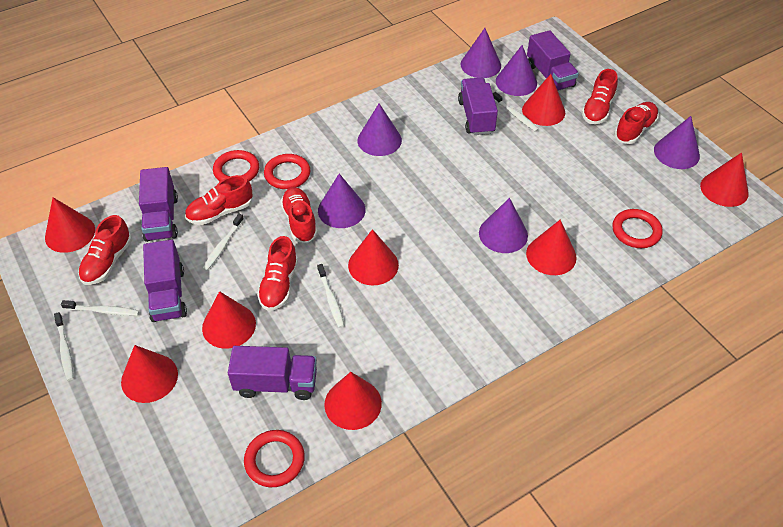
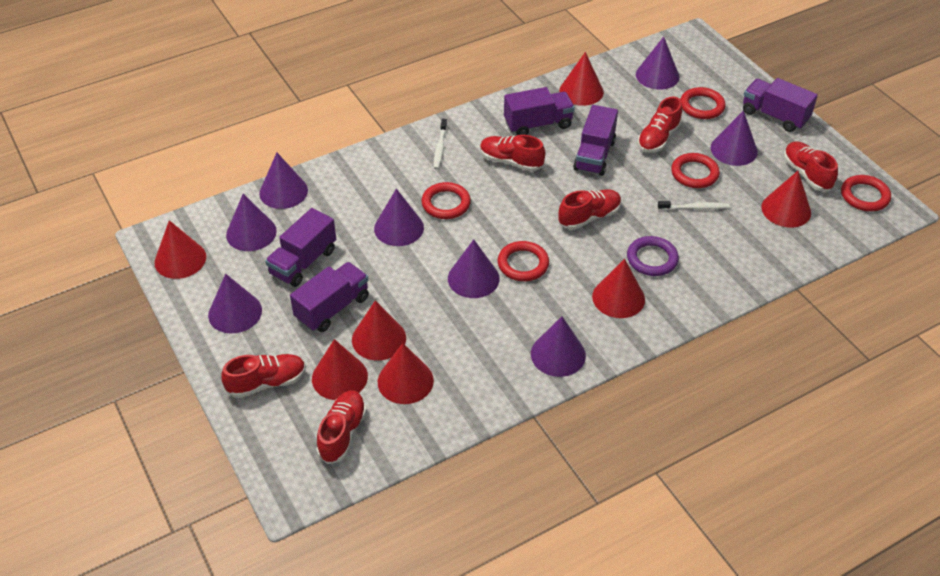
purple cone: [318,174,366,228] [357,103,402,156] [461,28,501,78] [479,198,528,253] [496,45,537,96] [654,116,700,169] = 6 -> [208,274,262,333] [226,194,277,251] [259,153,308,209] [374,189,424,246] [448,239,500,298] [531,316,586,377] [636,36,679,90] [711,110,758,166] = 8
purple ring: none = 0 -> [627,236,679,276] = 1
red cone: [45,197,95,253] [121,345,178,403] [202,291,256,349] [324,372,382,430] [348,229,399,285] [522,74,565,126] [526,220,577,275] [700,152,749,207] = 8 -> [155,220,206,279] [312,339,368,400] [352,300,406,361] [378,343,434,404] [560,52,604,106] [592,259,645,318] [761,171,811,228] = 7
red ring: [213,150,259,181] [244,430,305,487] [264,154,311,189] [612,209,663,248] = 4 -> [421,182,471,219] [498,241,549,281] [671,153,720,188] [680,87,726,119] [841,175,891,211] = 5
white toothbrush: [54,312,74,381] [61,300,139,316] [202,214,244,271] [317,264,344,328] [493,92,539,132] = 5 -> [434,119,447,169] [658,201,730,210] = 2

